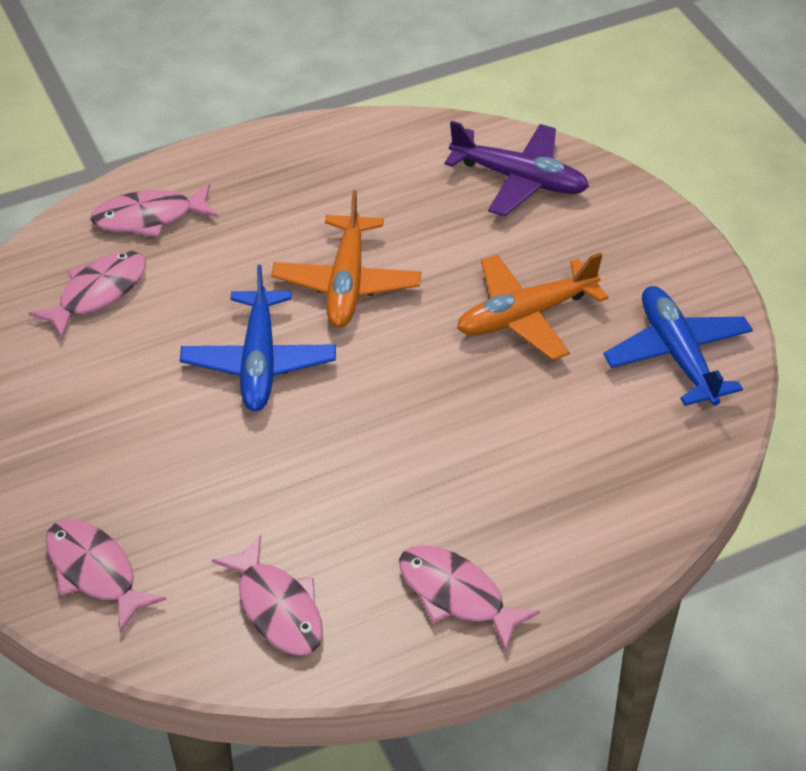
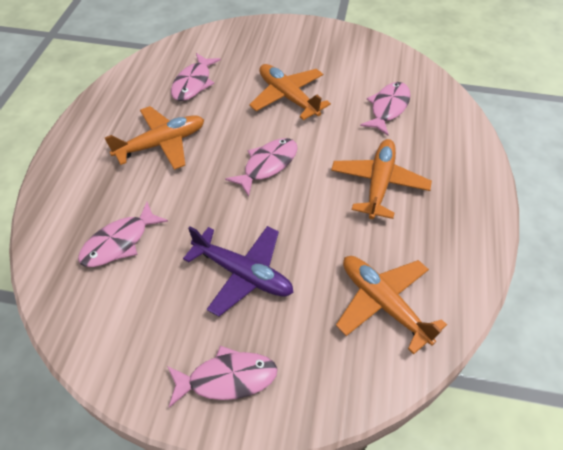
blue plane: [180,265,336,411] [604,286,753,406] = 2 -> none = 0
orange plane: [271,190,421,328] [457,252,609,360] = 2 -> [105,106,204,170] [249,64,331,120] [331,139,432,219] [336,256,447,355] = 4

